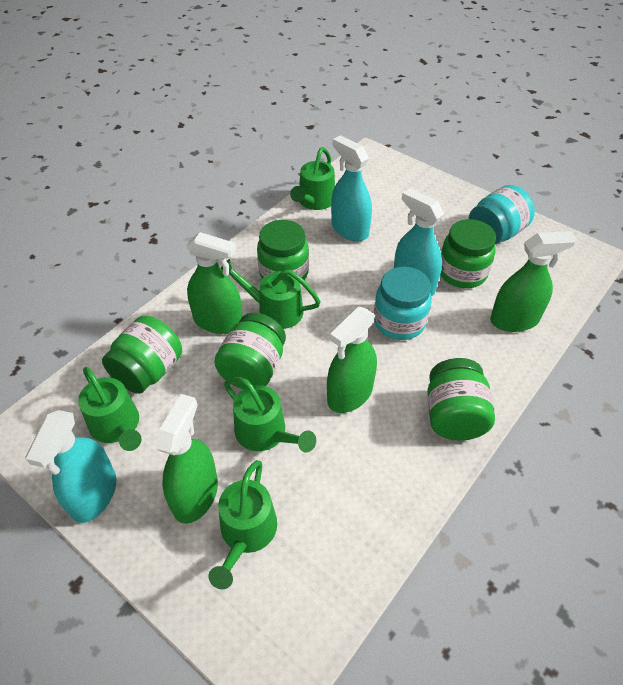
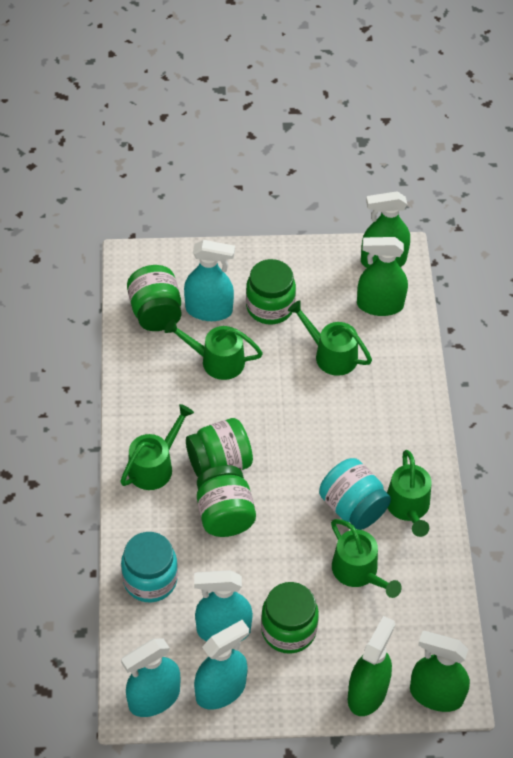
turquoise spray bottle: [25,410,116,523] [331,135,372,241] [394,188,444,296] = 3 -> [121,638,180,717] [184,240,235,321] [194,570,253,642] [194,620,249,709] = 4

